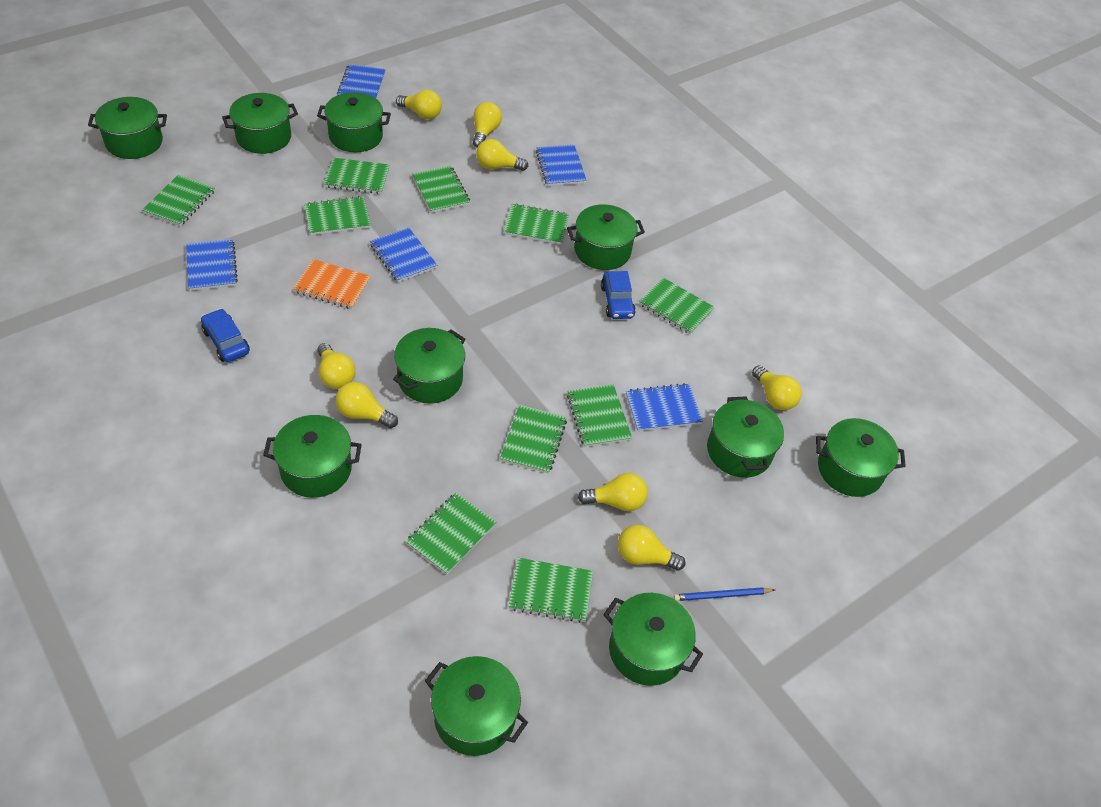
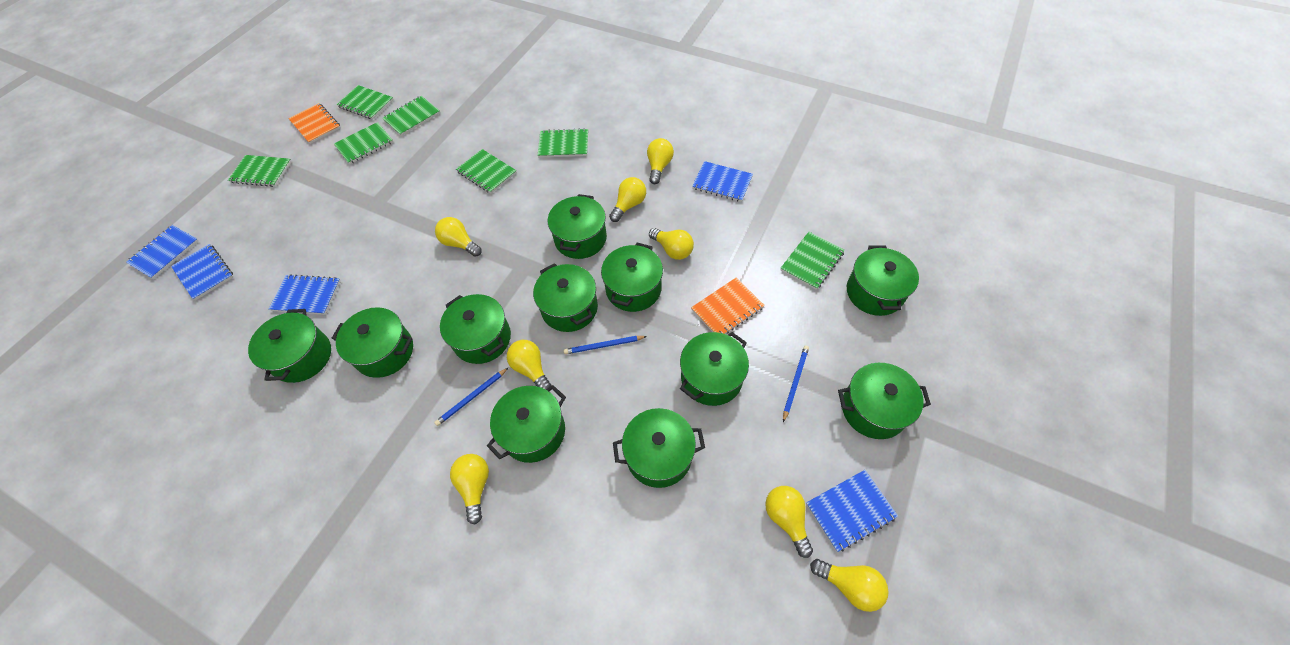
blue car: [201,309,250,362] [601,271,636,319] = 2 -> none = 0
blue pencil: [673,587,775,601] = 1 -> [434,367,509,426] [563,336,647,354] [783,346,809,422] = 3
green notebook: [143,175,215,226] [304,196,371,235] [324,158,390,194] [406,493,496,575] [412,165,470,213] [500,405,567,474] [504,203,569,245] [508,558,593,623] [567,384,632,447] [639,278,715,334] = 10 -> [228,155,292,187] [334,122,393,164] [336,85,394,119] [382,96,440,136] [456,149,517,194] [538,128,588,158] [781,232,845,290] = 7
green pot: [88,97,167,159] [222,93,298,154] [263,415,362,498] [317,92,391,152] [393,328,465,403] [425,656,528,756] [567,204,645,270] [603,593,703,686] [707,397,784,478] [816,418,906,497] = 10 -> [248,309,331,383] [332,307,413,378] [440,294,511,364] [487,385,566,463] [533,263,598,332] [548,194,607,259] [601,243,663,312] [613,408,705,488] [680,332,749,406] [838,363,931,439] [847,245,919,316] = 11
orange notebook: [293,259,371,309] = 1 -> [288,103,340,144] [691,278,765,334] = 2

